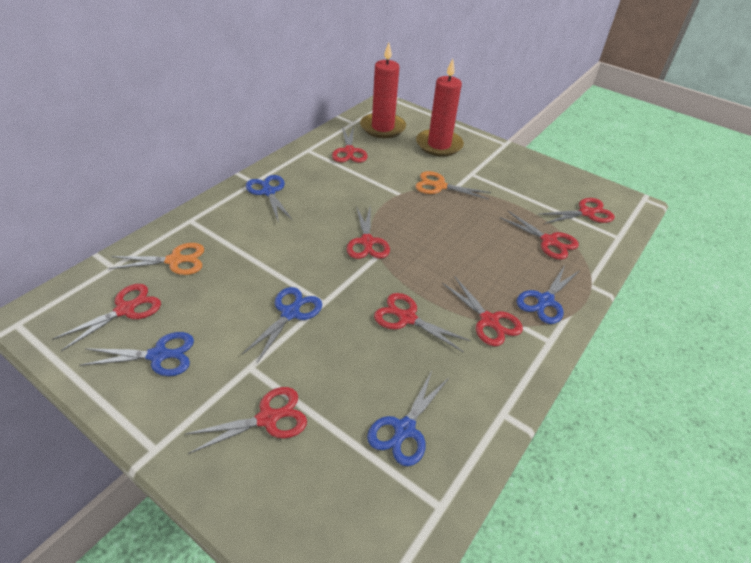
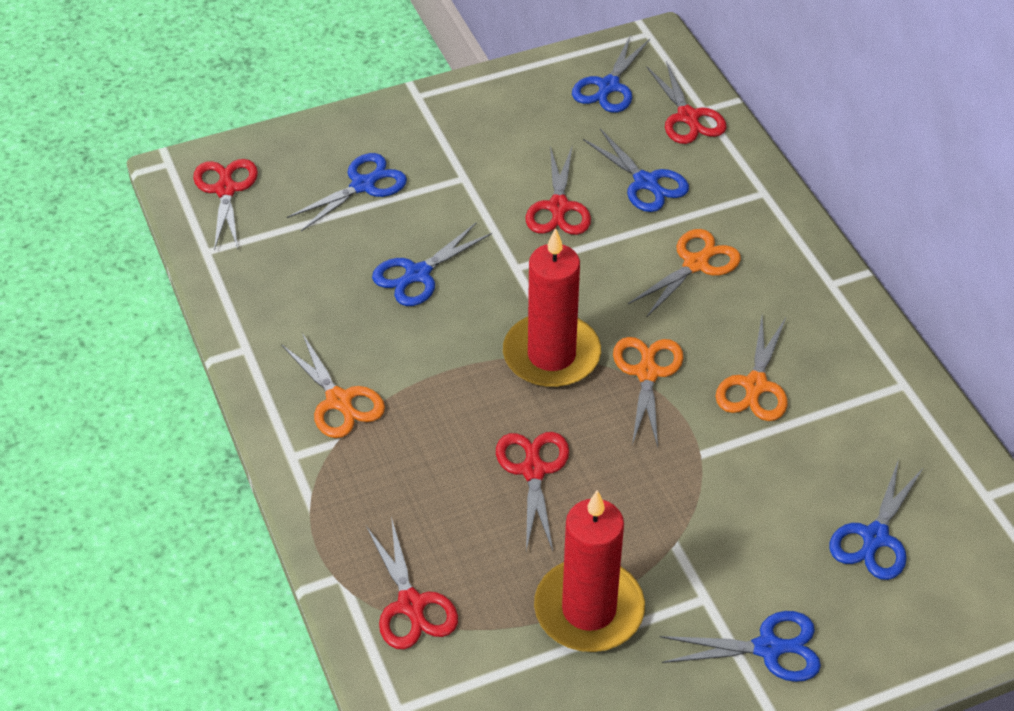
blue scissors: [80,332,194,376] [242,287,322,363] [246,175,293,223] [367,371,449,466] [516,265,579,324] = 5 -> [287,153,407,231] [372,222,492,306] [572,34,650,113] [583,129,689,212] [660,611,821,682] [830,459,924,580] = 6
orange scissors: [108,243,204,275] [416,171,491,199] = 2 -> [281,333,385,438] [613,337,683,447] [628,229,741,318] [716,317,787,421] = 4
red scissors: [52,284,161,351] [185,387,307,454] [332,126,368,162] [347,206,390,259] [374,293,471,352] [442,276,523,346] [499,211,579,259] [538,198,615,224] = 8 -> [193,159,258,251] [366,517,458,649] [496,432,569,551] [525,146,591,235] [647,61,727,144] = 5

